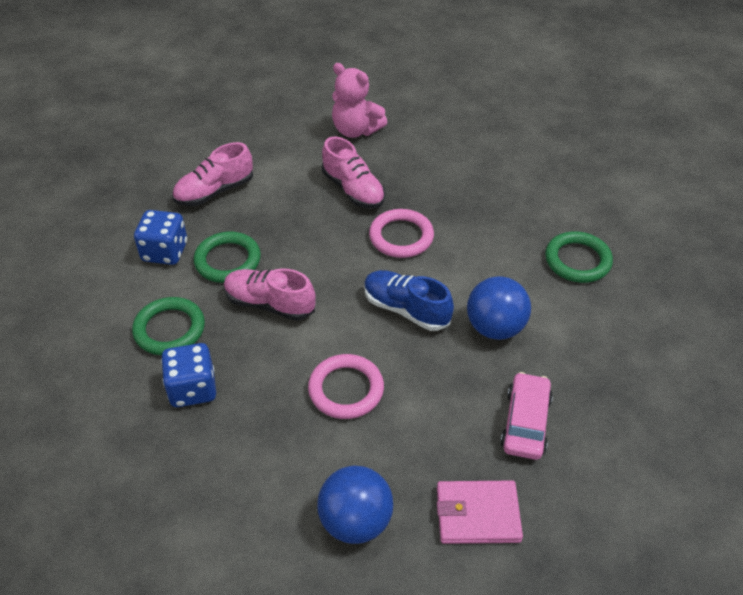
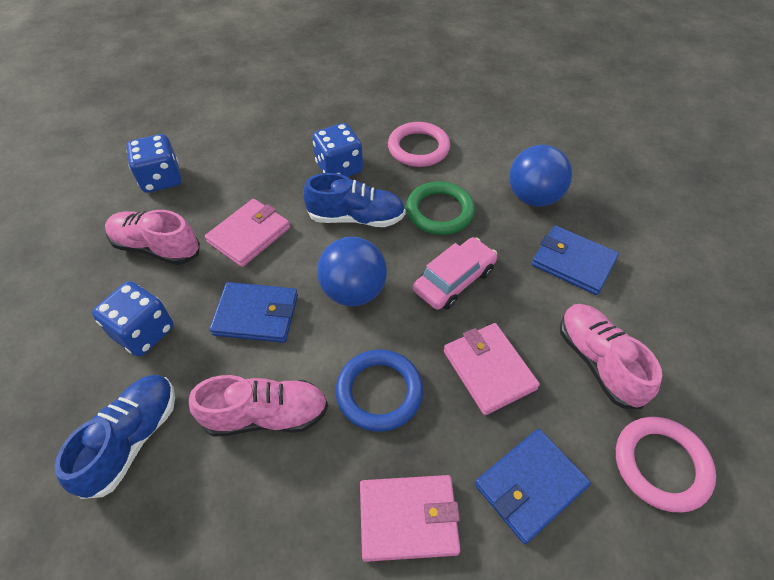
blue dice: [134,210,187,265] [161,343,216,407] = 2 -> [92,281,174,357] [127,134,181,193] [312,123,363,177] = 3
blue ring: none = 0 -> [336,349,423,432] = 1
blue shoe: [364,270,454,331] = 1 -> [55,375,175,499] [303,173,406,227] = 2
blue wallet: none = 0 -> [210,282,298,343] [475,429,591,544] [532,226,619,295] = 3
green ring: [132,297,205,355] [194,232,261,283] [545,232,613,283] = 3 -> [406,181,475,235] = 1
pink teddy bear: [332,63,387,138] = 1 -> none = 0
pink wallet: [437,480,523,544] = 1 -> [205,199,290,267] [360,475,461,562] [444,323,540,415] = 3

